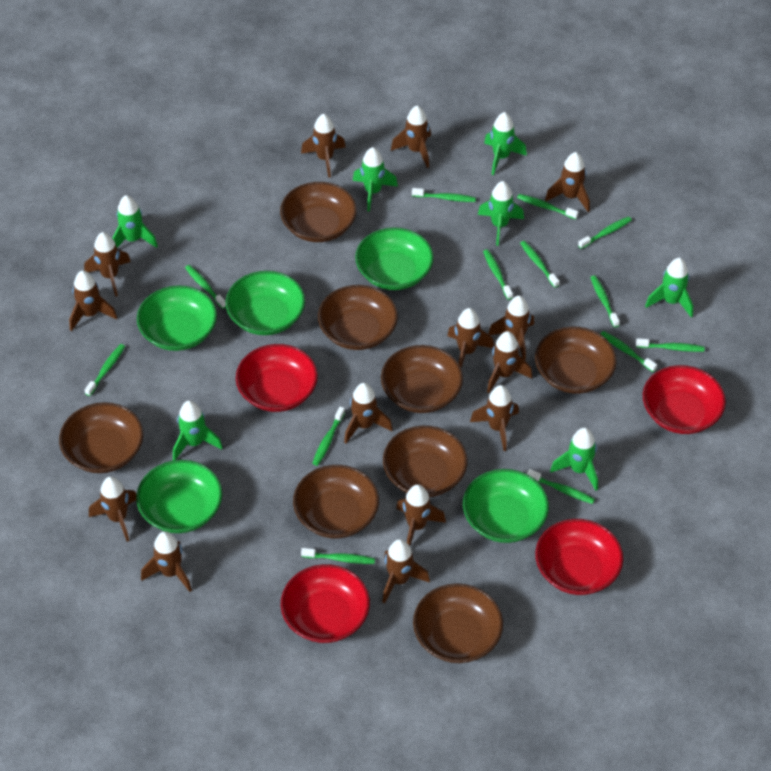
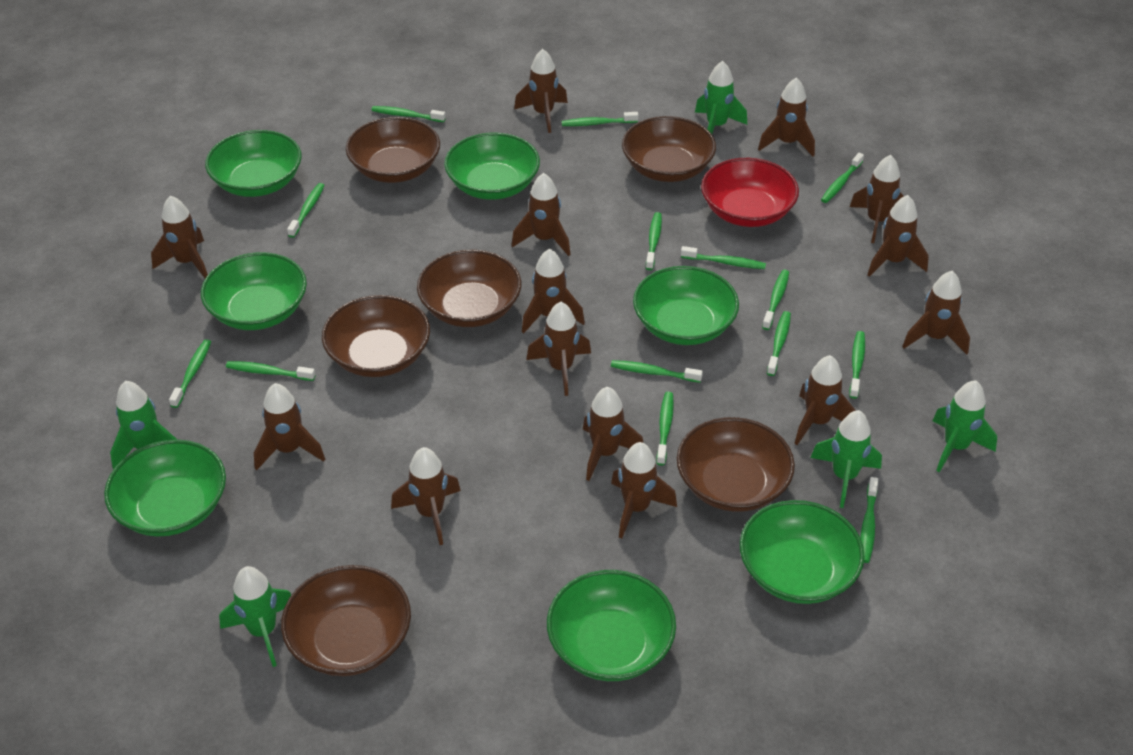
brown bowl: [59,402,143,473] [280,182,357,242] [293,465,379,538] [318,285,398,350] [381,345,463,413] [383,425,468,497] [413,583,503,663] [535,326,617,394] = 8 -> [281,565,411,676] [322,295,430,377] [346,117,440,183] [417,250,521,327] [622,116,716,182] [677,417,795,512] = 6
green bowl: [136,460,222,533] [137,285,217,351] [226,271,305,335] [355,227,434,290] [463,469,549,543] = 5 -> [104,440,226,537] [201,252,307,330] [205,130,302,197] [444,132,540,200] [547,570,676,681] [633,266,739,345] [740,500,865,604] = 7
green rocket: [112,195,158,248] [173,400,223,460] [353,147,398,212] [478,181,524,246] [484,112,527,175] [550,427,598,491] [645,258,693,318] = 7 -> [110,381,177,469] [219,566,291,667] [695,61,747,134] [811,410,882,508] [933,380,997,472] = 5
green toothbrush: [85,344,125,396] [185,265,226,309] [301,548,375,564] [312,406,345,466] [412,188,476,202] [483,249,513,300] [517,194,578,219] [520,241,559,288] [527,469,595,504] [578,217,632,249] [590,275,620,327] [601,331,657,372] [636,338,705,352] = 13 -> [169,339,211,408] [226,361,315,381] [287,183,325,238] [371,106,446,122] [562,112,638,126] [611,360,703,383] [646,212,662,270] [656,392,674,466] [681,246,766,269] [762,270,789,330] [767,311,791,376] [821,153,864,203] [849,331,865,399] [860,477,878,563] = 14
red bowl: [236,344,318,412] [281,564,370,643] [535,519,623,595] [643,365,726,434] = 4 -> [701,158,799,227] = 1

